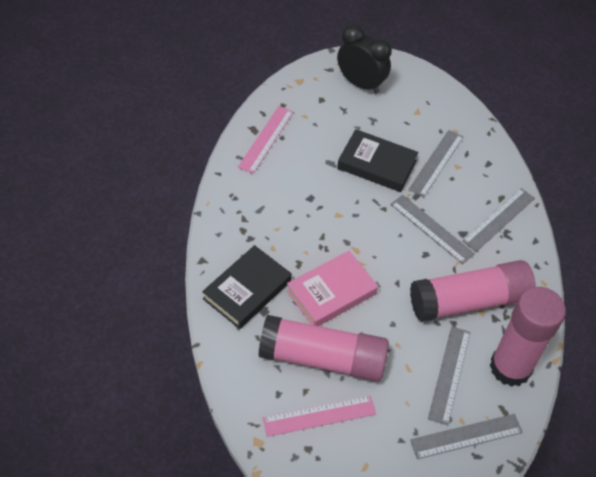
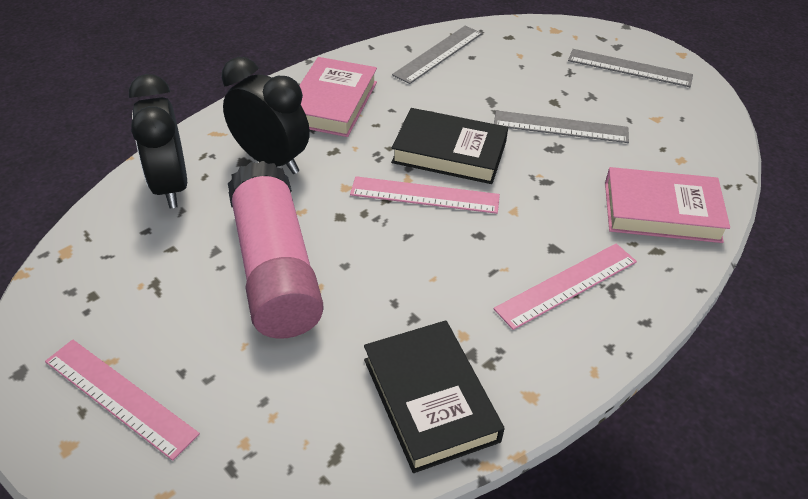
black clock: [337,24,392,94] = 1 -> [129,74,187,208] [222,57,310,174] = 2
grey ruler: [391,195,475,264] [408,130,463,197] [410,414,523,459] [428,327,471,425] [462,188,535,252] = 5 -> [392,26,482,84] [494,110,629,143] [568,49,693,87] = 3
pink book: [286,251,378,326] = 1 -> [299,57,377,137] [605,167,730,243] = 2
pink glue stick: [258,315,389,382] [410,260,536,322] [490,287,566,387] = 3 -> [228,161,324,339] = 1
pink ruler: [238,106,294,174] [263,395,376,437] = 2 -> [45,339,200,461] [350,176,500,214] [494,244,637,330] = 3

